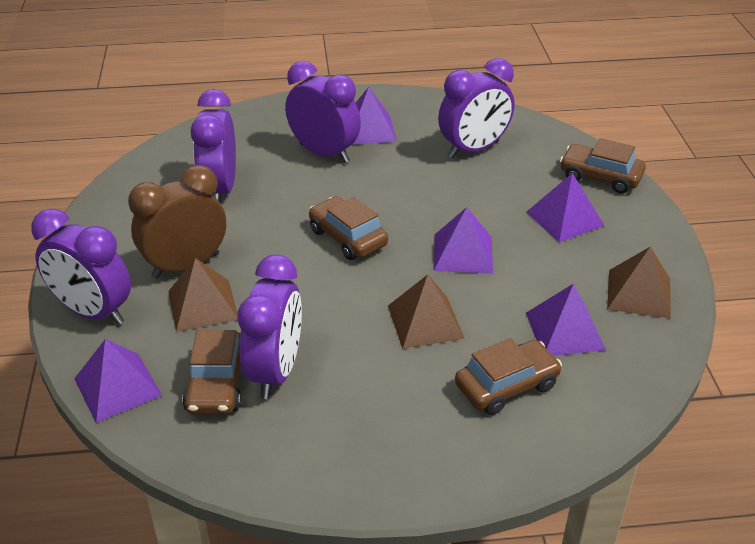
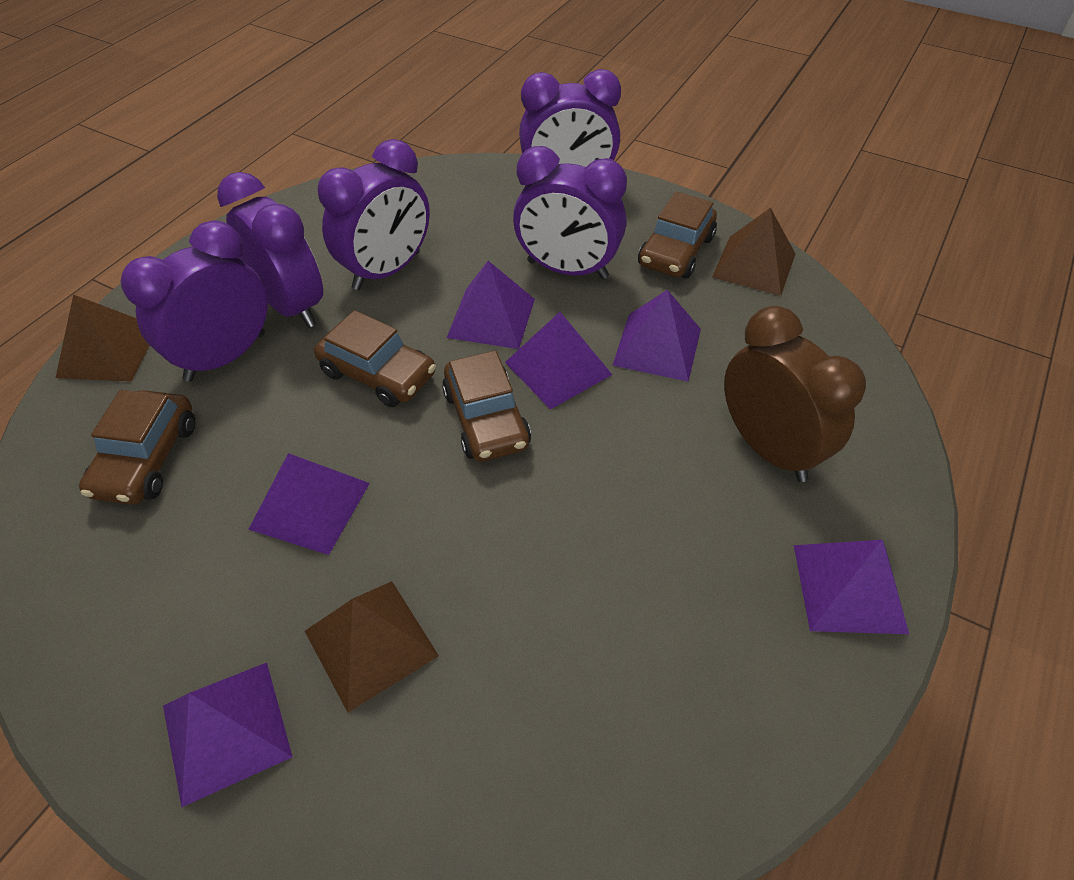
purple pyramid: [74,339,162,423] [352,87,397,145] [433,207,493,274] [526,283,606,356] [527,173,604,242] = 5 -> [163,663,293,808] [248,453,370,555] [447,261,535,349] [505,312,612,410] [612,290,701,382] [794,540,909,634] = 6

